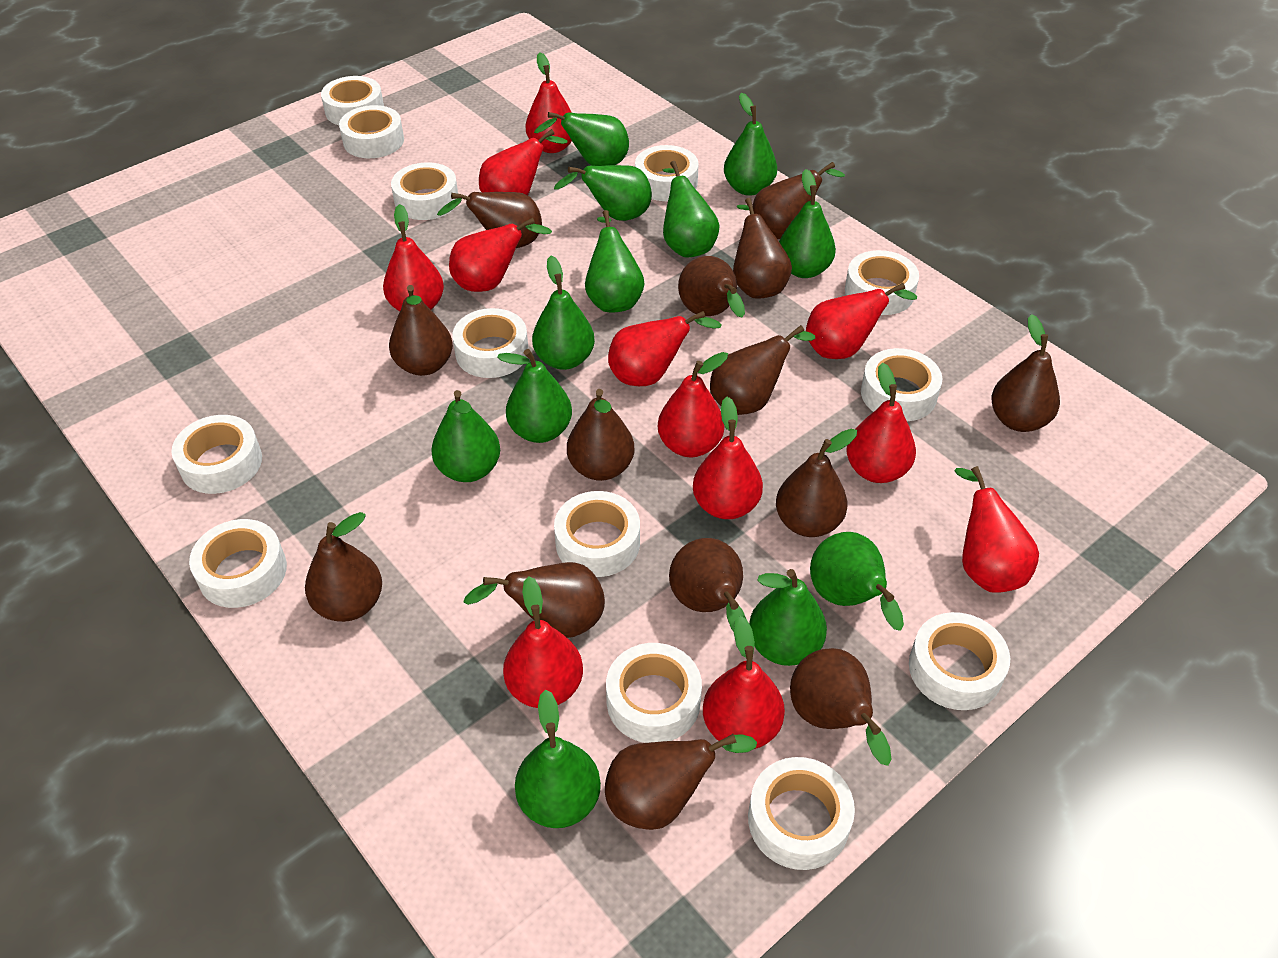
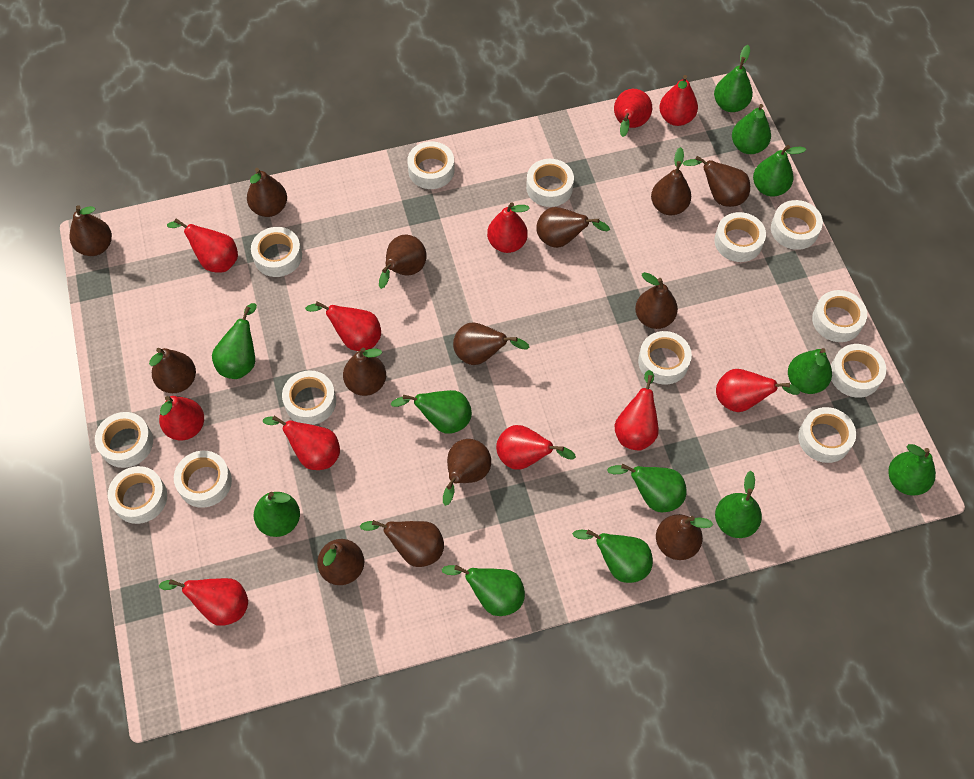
red pear: [383,204,444,311] [449,218,552,292] [479,129,567,195] [503,576,583,708] [525,52,572,153] [608,311,722,386] [658,352,728,457] [693,397,763,519] [703,616,785,749] [806,283,917,359] [846,363,916,483] [954,466,1039,593] = 12 -> [159,396,204,440] [159,578,248,626] [167,218,238,272] [263,415,340,470] [305,301,381,351] [487,202,530,253] [496,425,576,470] [614,89,652,137] [614,370,659,450] [659,75,698,126] [716,369,800,412] = 11

